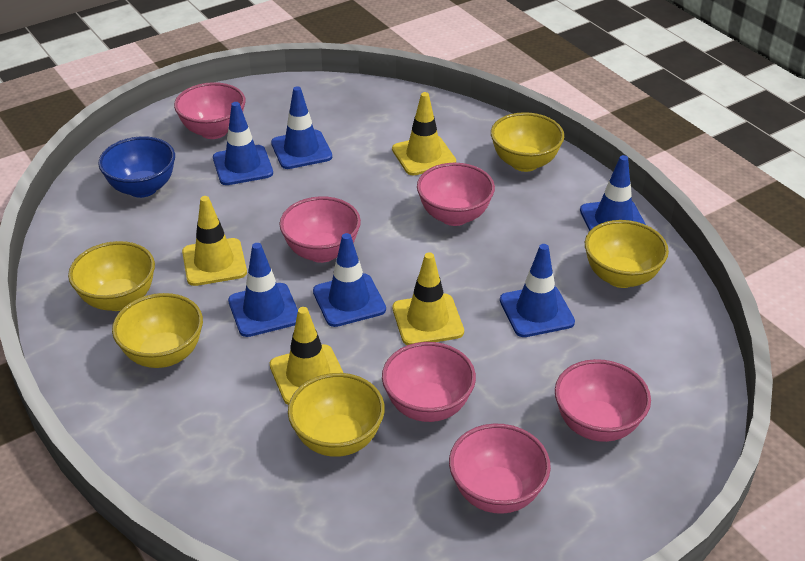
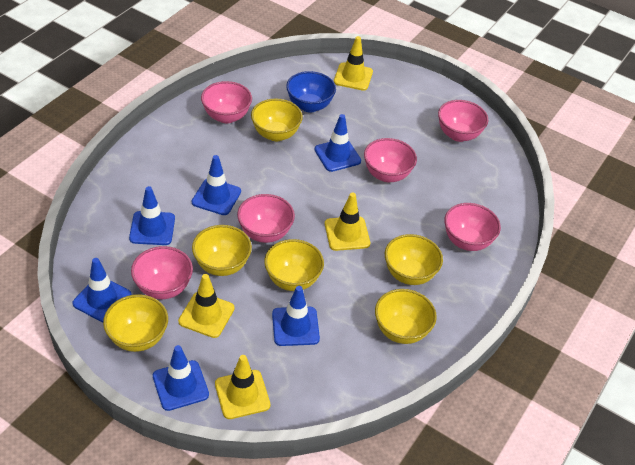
yellow bowl: [68,241,155,311] [112,293,203,368] [288,373,385,457] [491,112,564,172] [585,220,669,288] = 5 -> [103,294,168,352] [192,225,252,276] [251,99,303,141] [264,239,324,291] [375,289,437,344] [385,234,443,285] = 6

